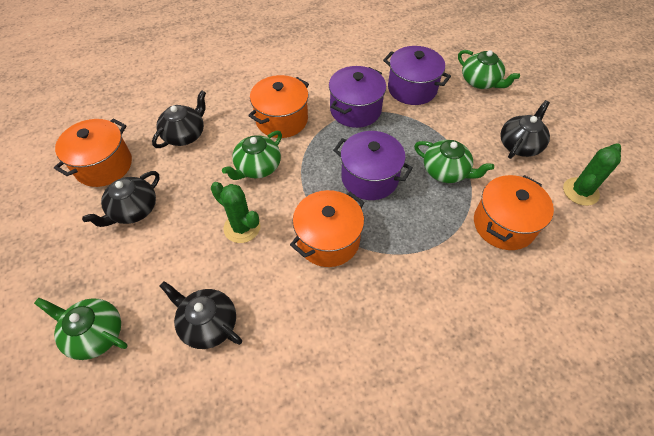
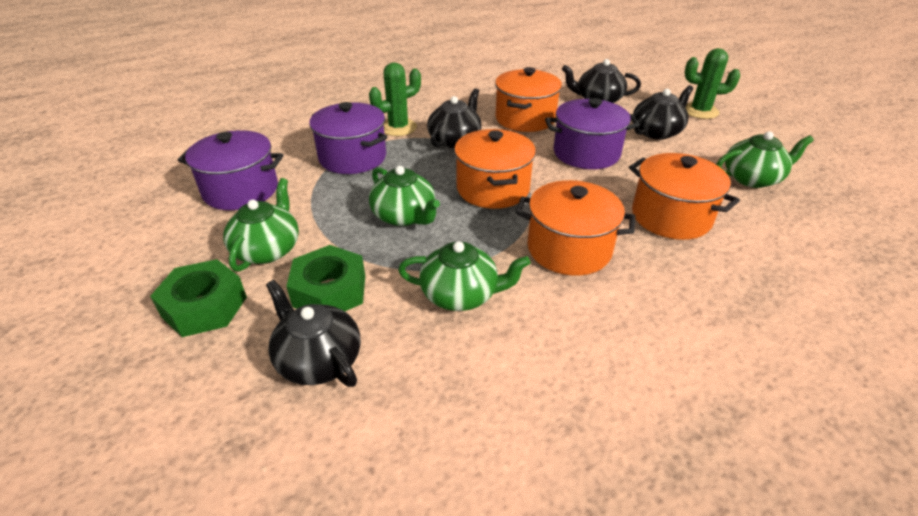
green nut: none = 0 -> [150,259,247,337] [286,245,365,311] = 2

